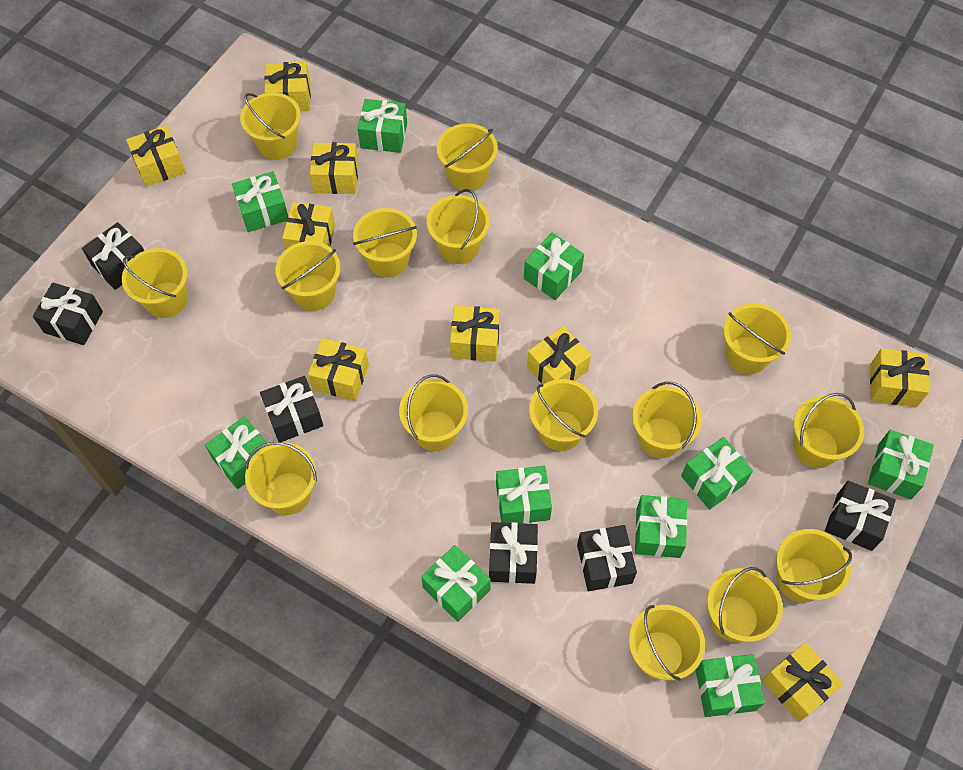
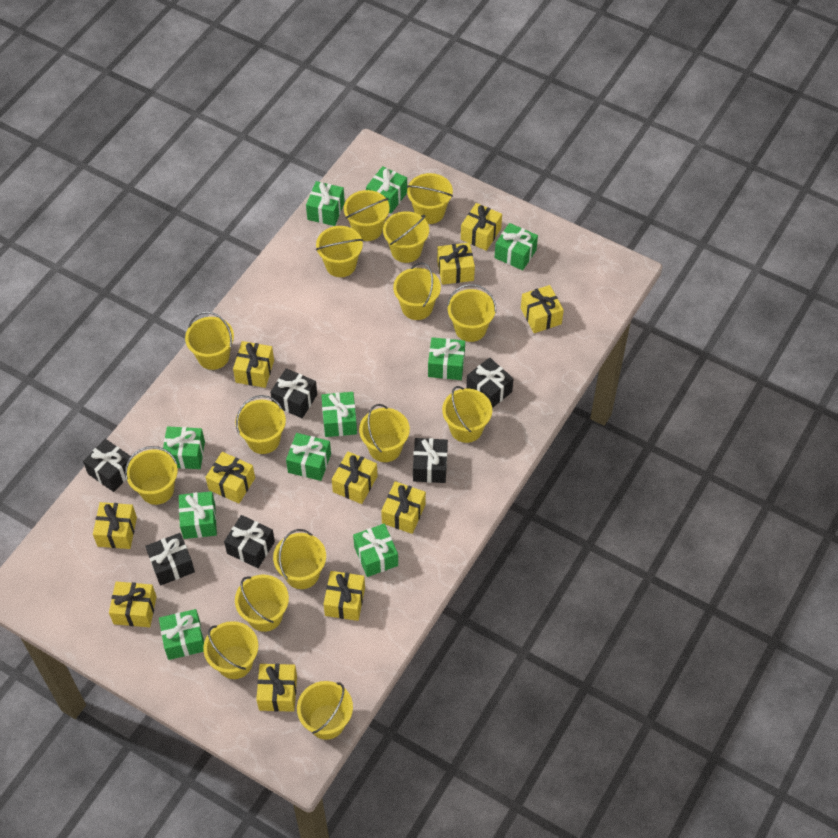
yellow gift: [126,125,186,187] [264,62,311,111] [282,202,335,250] [308,338,369,401] [310,142,359,194] [450,305,500,362] [527,326,591,384] [762,642,843,722] [870,348,929,407] = 9 -> [93,502,137,549] [109,582,157,627] [206,452,255,504] [233,341,274,388] [256,664,297,712] [323,571,365,621] [332,451,378,504] [381,481,426,534] [437,243,475,285] [461,203,502,251] [521,285,564,333] = 11

